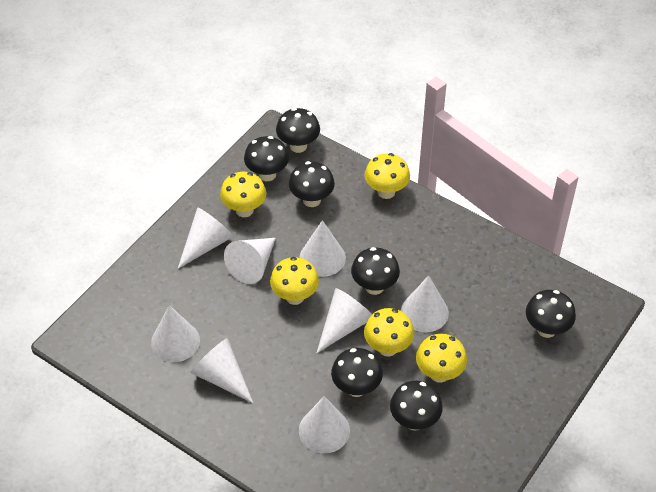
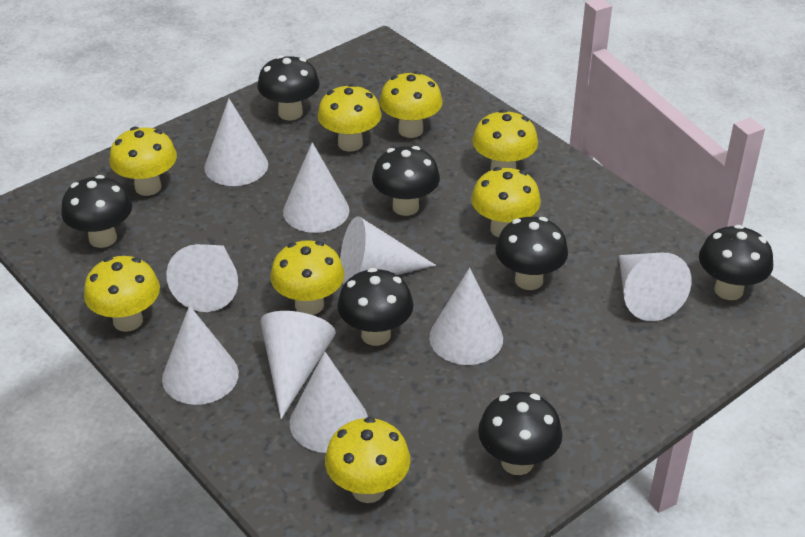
white cone: [151,305,200,362] [178,207,234,269] [190,338,253,403] [224,238,276,284] [299,220,346,277] [299,396,350,453] [317,288,372,353] [401,275,449,332] = 8 -> [162,305,239,405] [166,244,238,312] [204,99,268,186] [260,311,336,419] [283,142,349,233] [290,352,368,453] [340,216,436,284] [429,268,503,365] [619,253,691,321] = 9
yellow mushroom: [220,172,266,217] [270,257,319,305] [364,153,410,199] [364,308,414,357] [416,334,467,383] = 5 -> [84,256,160,332] [109,127,177,196] [270,240,345,315] [317,84,381,152] [325,417,411,503] [379,71,443,138] [471,167,541,237] [472,109,538,170] = 8

